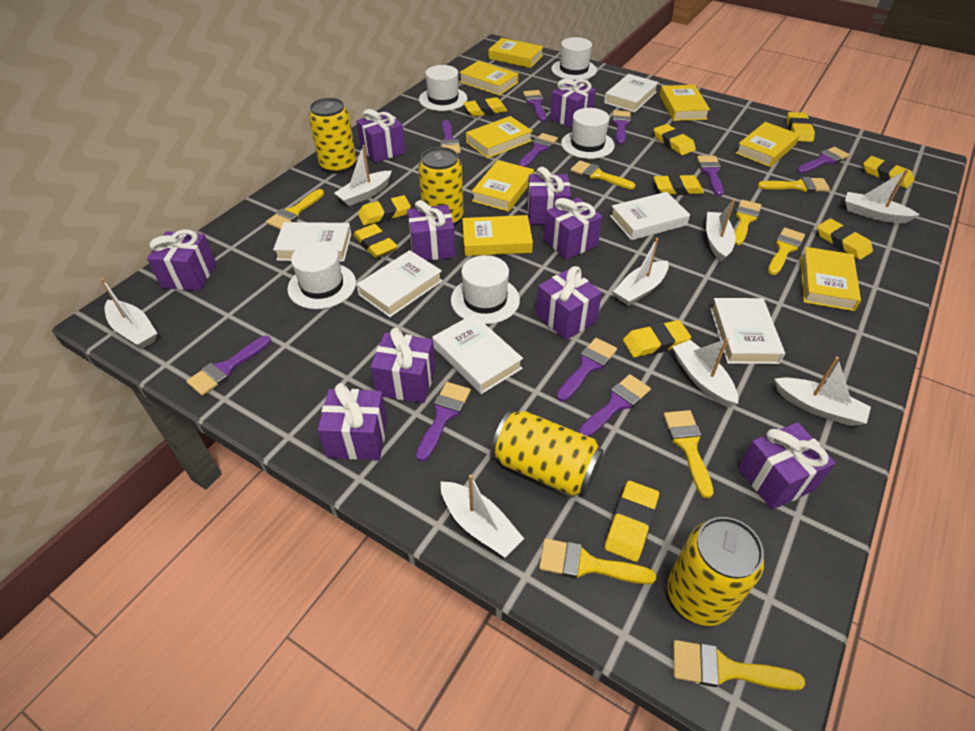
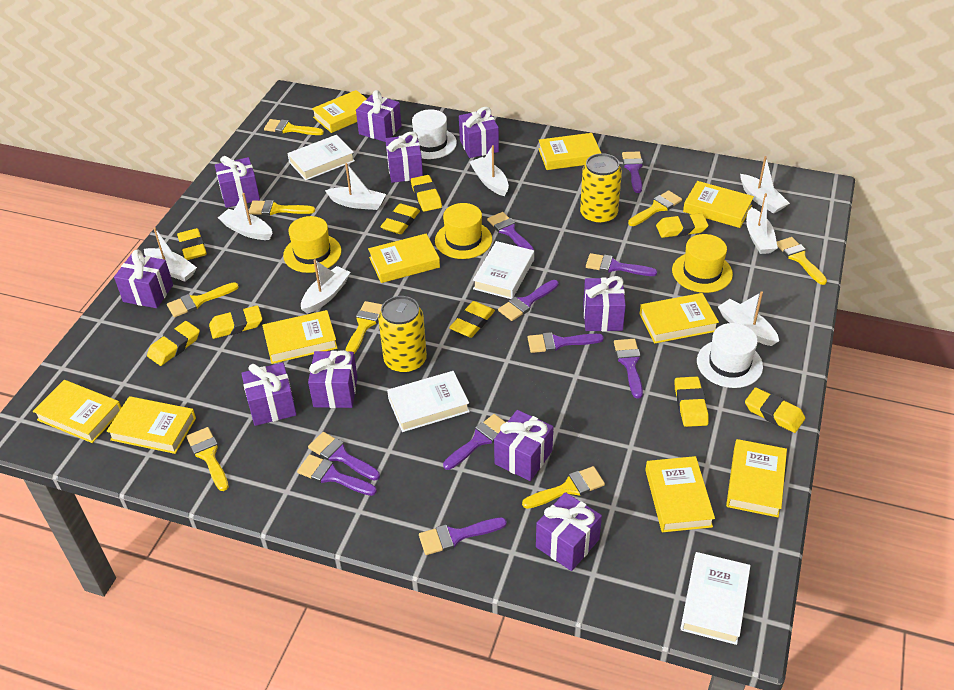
white book: [273,222,351,262] [356,250,443,317] [432,314,523,394] [604,74,659,112] [610,192,690,240] [710,298,785,364] = 6 -> [287,135,355,180] [387,371,470,432] [473,241,534,299] [680,552,750,645] = 4
white hat: [287,242,356,309] [419,65,467,111] [451,255,520,324] [551,37,597,80] [561,108,615,159] = 5 -> [412,109,457,159] [697,323,763,388] = 2
yellow book: [459,61,518,96] [462,215,533,256] [466,116,533,159] [472,160,534,212] [488,38,544,68] [660,85,710,121] [736,122,800,167] [800,247,861,311] = 8 -> [33,380,122,443] [106,396,196,454] [262,310,338,364] [312,90,367,133] [368,234,440,283] [538,133,601,170] [640,293,719,344] [645,456,715,532] [683,181,754,228] [726,439,787,517] = 10
yellow can: [309,98,356,174] [418,147,463,225] [491,410,603,496] [667,517,764,626] = 4 -> [378,296,427,374] [580,153,622,225] = 2
yellow eraser: [353,224,398,258] [358,195,411,225] [463,97,507,117] [605,481,659,562] [623,320,691,358] [654,124,696,155] [654,174,704,195] [787,112,815,142] [817,218,873,260] [863,156,914,188] = 10 -> [147,321,200,366] [177,228,207,260] [209,305,262,339] [380,203,420,234] [411,175,442,212] [449,301,495,338] [656,213,709,238] [675,377,709,427] [745,387,805,433] = 9
yellow hat: none = 0 -> [283,216,341,273] [435,203,492,259] [672,234,733,293] = 3

